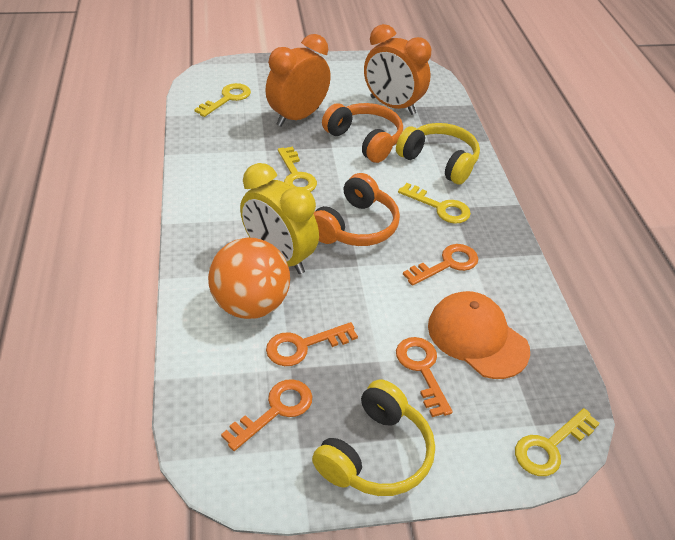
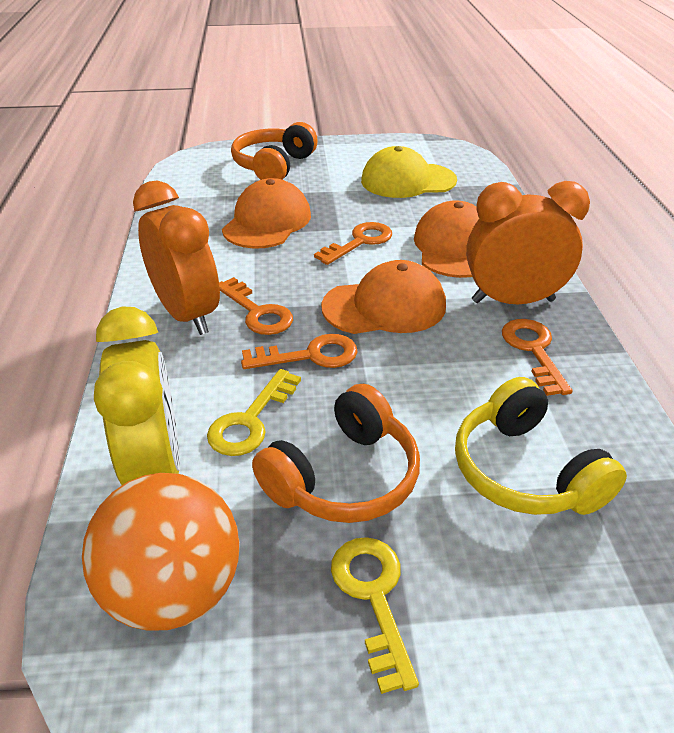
orange cap: [428,291,530,379] = 1 -> [222,178,311,249] [321,260,446,334] [414,200,479,278] = 3
yellow cap: none = 0 -> [361,146,457,198] = 1
yellow headphones: [312,379,435,496] [396,123,480,185] = 2 -> [455,377,627,515] = 1
yellow key: [194,83,251,117] [278,147,317,192] [398,183,471,224] [515,408,600,476] = 4 -> [207,369,301,456] [331,537,419,694] = 2

